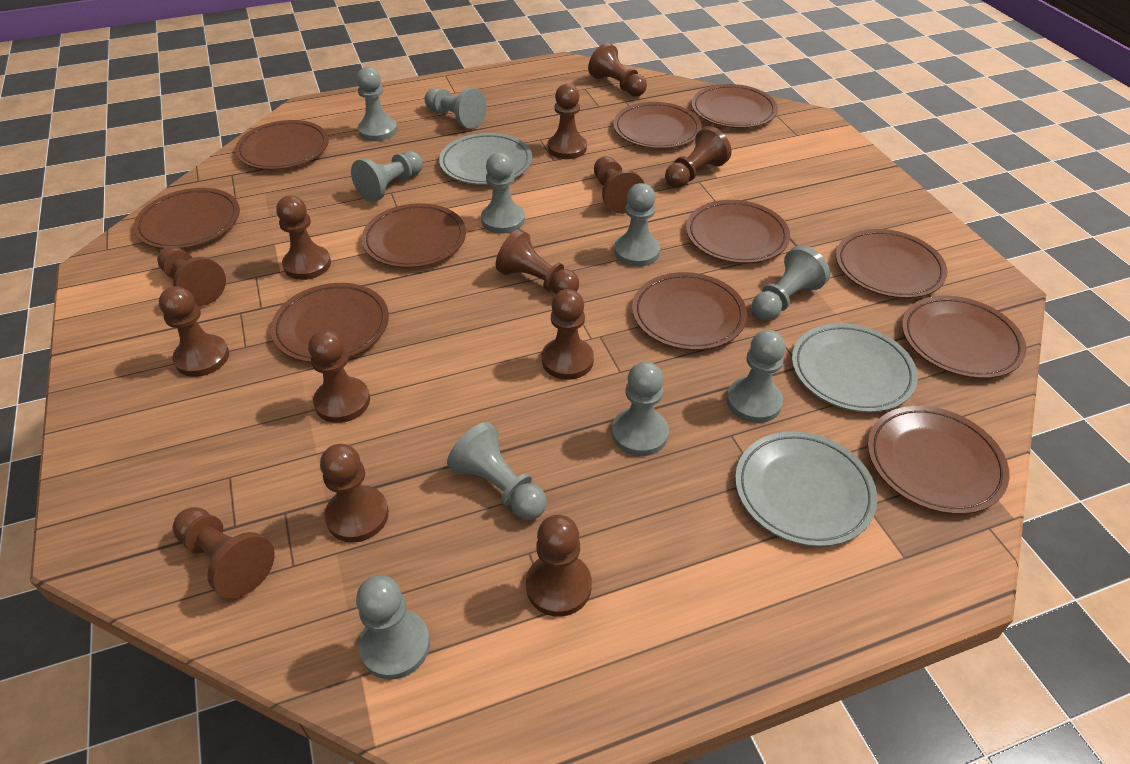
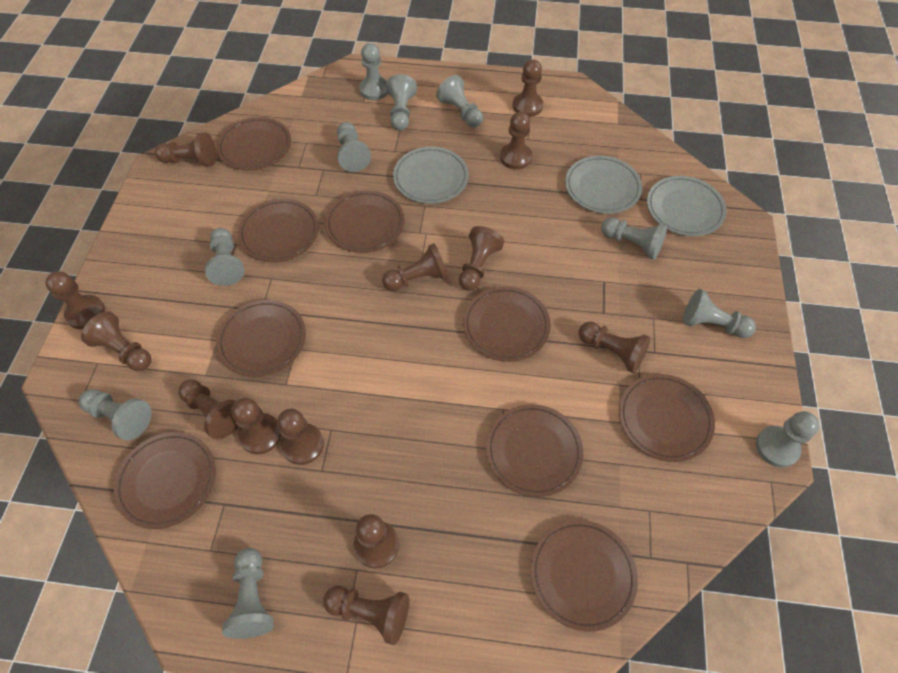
brown plate: [133,188,240,249] [235,120,329,170] [271,283,389,363] [362,203,466,268] [613,102,702,149] [632,272,747,350] [686,200,790,264] [691,84,778,128] [836,229,948,298] [868,406,1009,514] [902,296,1027,379] = 11 -> [114,432,216,529] [216,300,306,377] [217,117,291,171] [238,199,319,262] [325,190,405,253] [463,286,551,362] [486,404,583,497] [530,520,638,632] [619,374,715,462] = 9

